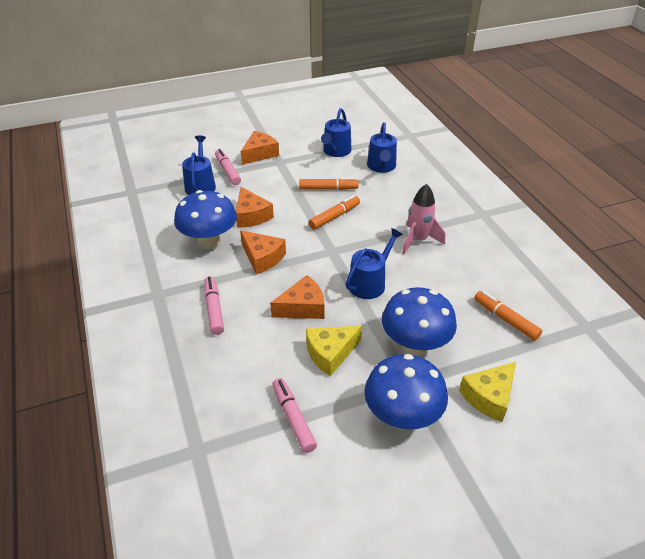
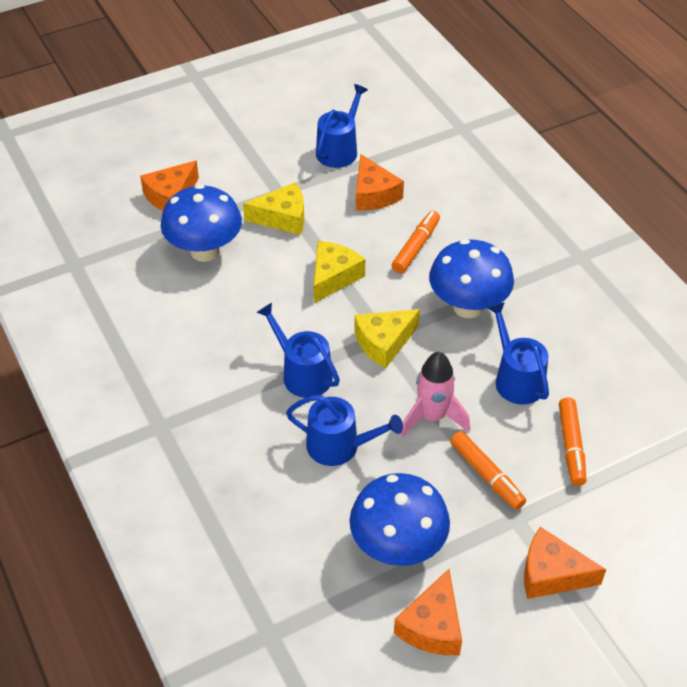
pink marker: [204,276,224,335] [215,149,241,185] [272,378,317,453] = 3 -> none = 0
yellow cheese: [306,326,362,376] [459,362,516,422] = 2 -> [243,182,304,235] [314,241,366,303] [354,309,420,369] = 3

